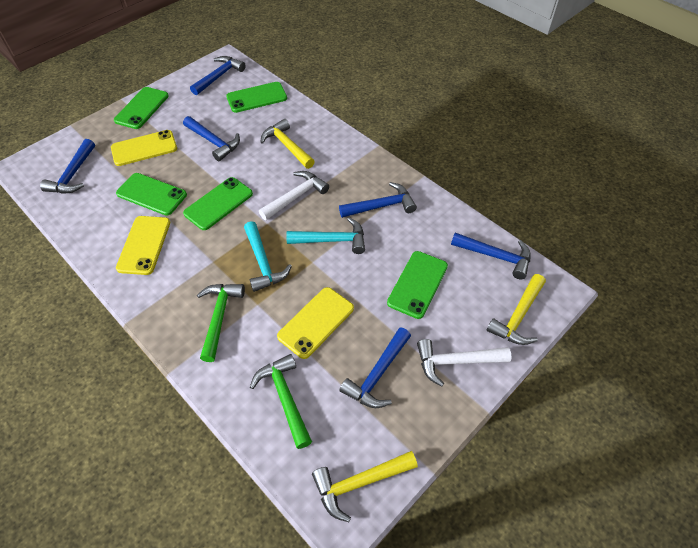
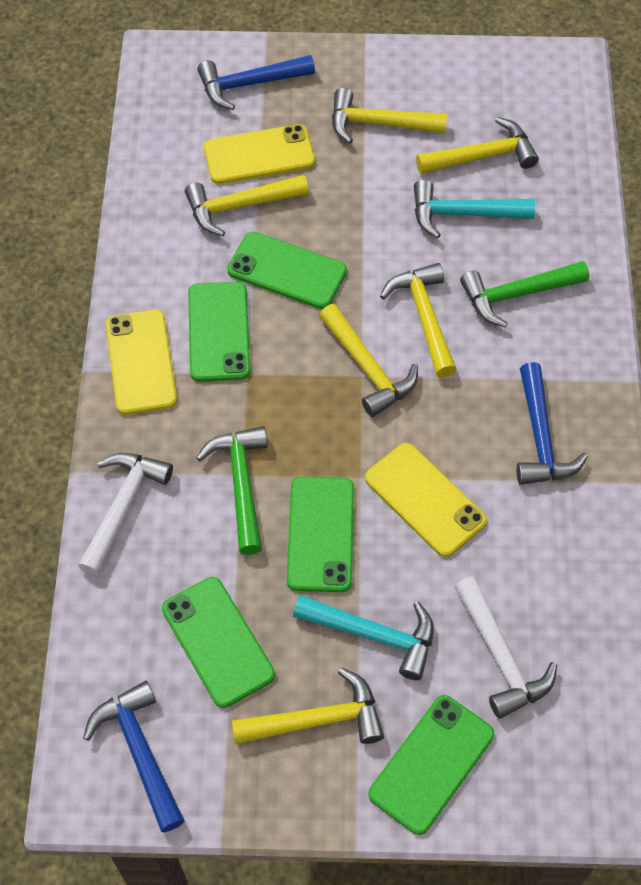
blue hammer: [40,139,95,193] [183,116,240,161] [190,56,246,95] [339,182,417,218] [339,328,411,408] [451,232,531,279] = 6 -> [83,681,185,832] [197,55,315,110] [517,362,588,485] = 3
yellow hammer: [261,119,315,169] [312,451,418,522] [486,274,546,345] = 3 -> [185,175,309,236] [232,668,384,744] [319,304,418,417] [332,88,447,143] [380,263,457,378] [416,117,539,174] = 6

